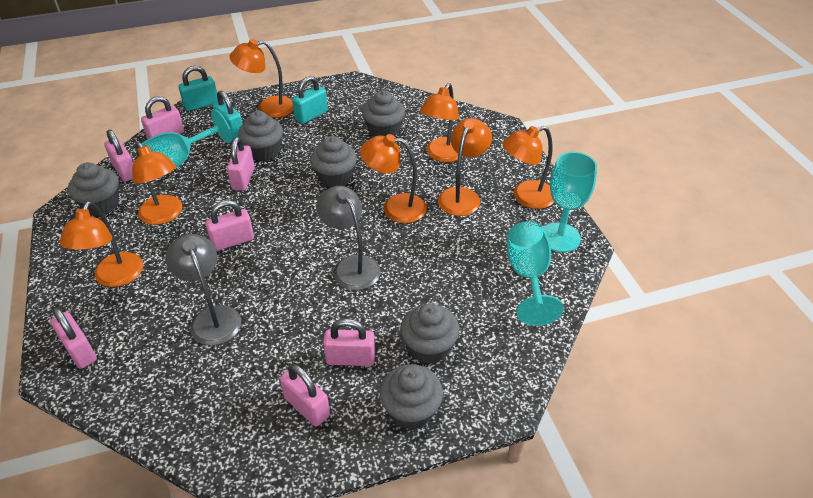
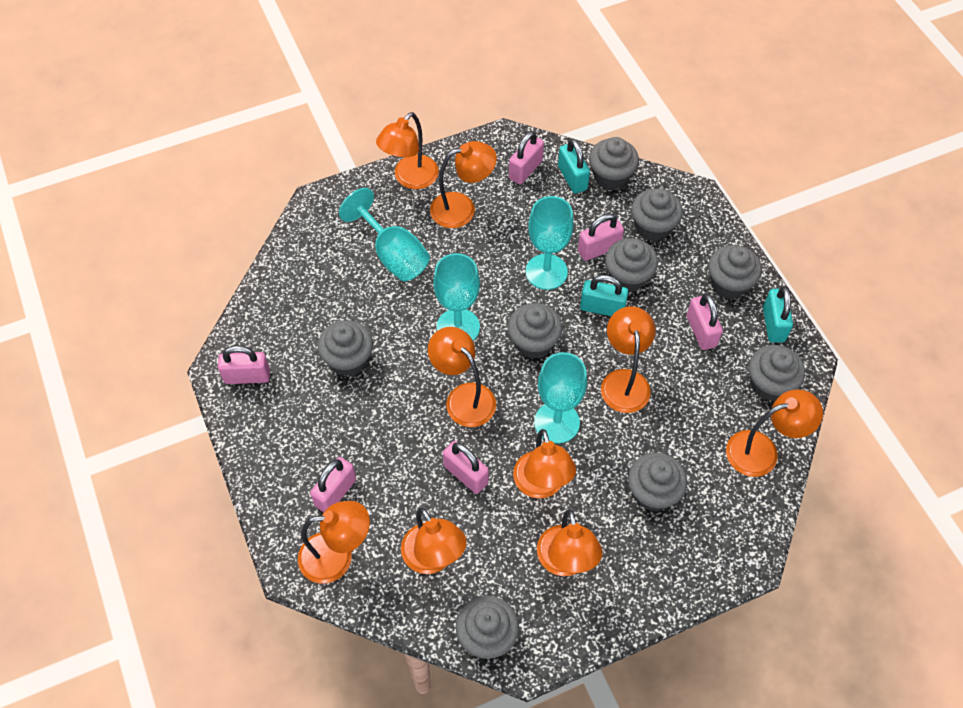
grey cupcake: [68,162,119,216] [238,111,283,161] [310,136,357,188] [362,90,405,137] [380,364,443,430] [400,303,459,364] = 6 -> [318,320,373,376] [456,596,519,659] [508,303,562,359] [589,137,639,190] [605,238,658,292] [628,453,687,511] [631,188,683,241] [708,245,762,299] [749,345,805,401] = 9
grey lamp: [166,234,241,345] [316,186,381,290] = 2 -> none = 0
orange lamp: [60,201,143,287] [132,142,182,225] [229,39,293,118] [360,134,427,223] [420,83,463,162] [438,118,492,216] [503,126,554,209] = 7 -> [298,501,370,584] [376,112,439,189] [401,507,467,574] [428,327,496,427] [430,141,497,228] [513,429,576,499] [537,509,603,576] [601,306,655,413] [726,389,823,477] = 9
pink padlock: [50,307,97,369] [104,130,133,182] [141,96,184,139] [205,200,254,251] [227,137,255,191] [280,364,330,427] [323,319,375,366] = 7 -> [218,345,270,384] [310,457,356,512] [443,441,489,494] [509,131,544,185] [578,214,624,261] [687,294,723,350] = 6
turquoise goblet: [141,109,232,168] [507,221,564,326] [544,152,597,252] = 3 -> [339,188,430,281] [433,253,480,341] [525,196,574,290] [534,352,587,444] = 4

